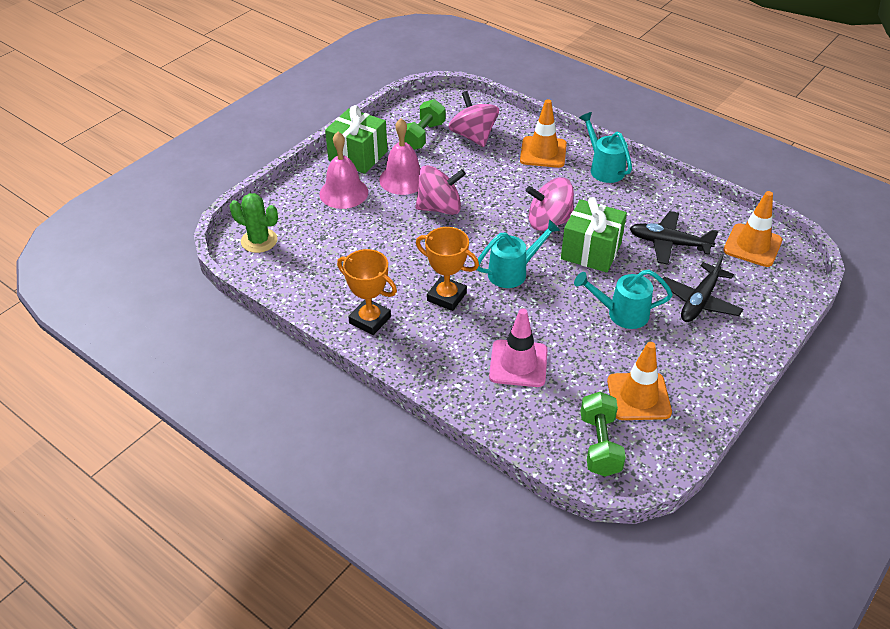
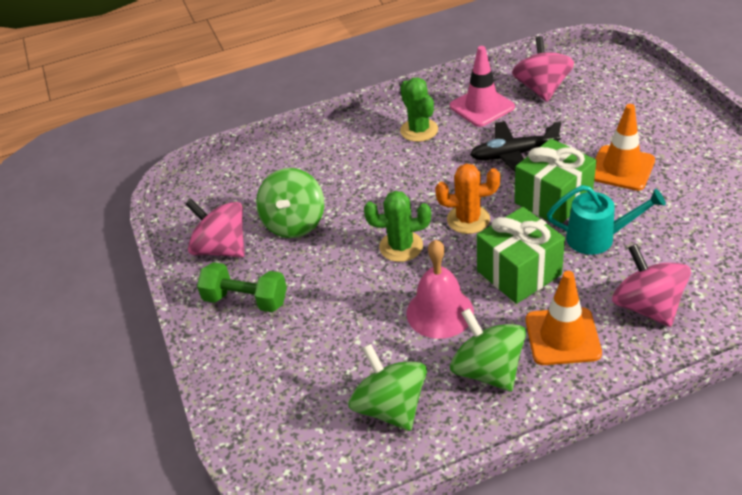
black plane: [629,211,718,265] [660,253,743,322] = 2 -> [470,121,561,171] = 1
green cactus: [230,193,278,253] = 1 -> [364,191,431,262] [400,77,438,142] = 2
green dumbbell: [405,99,445,150] [580,392,626,477] = 2 -> [197,262,287,312] = 1
green spinning top: none = 0 -> [256,168,324,238] [348,344,427,431] [450,308,526,392] = 3
orange cactus: none = 0 -> [435,164,500,234] = 1
orange traffic cone: [520,99,567,168] [607,342,672,420] [723,191,782,267] = 3 -> [526,271,602,365] [594,104,655,191] = 2
orange trophy: [337,249,397,335] [416,227,479,311] = 2 -> none = 0
pink bell: [319,132,368,209] [379,118,421,195] = 2 -> [407,239,474,339] = 1
turquoise watering can: [477,219,561,288] [574,269,673,329] [579,112,632,183] = 3 -> [547,185,666,255] = 1

